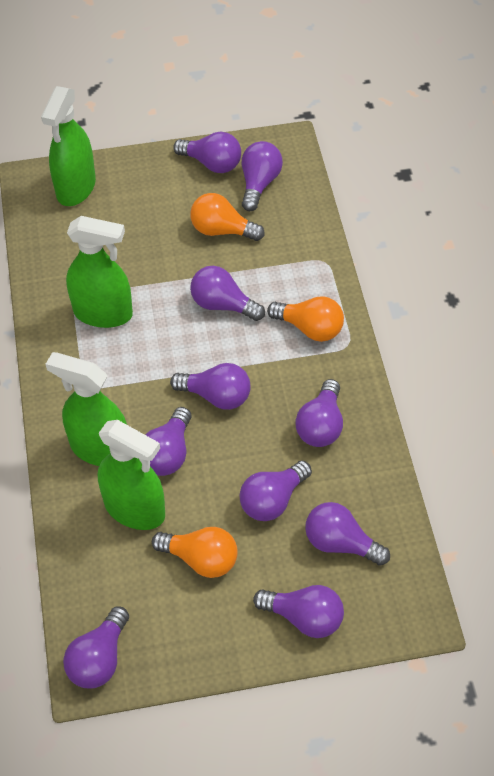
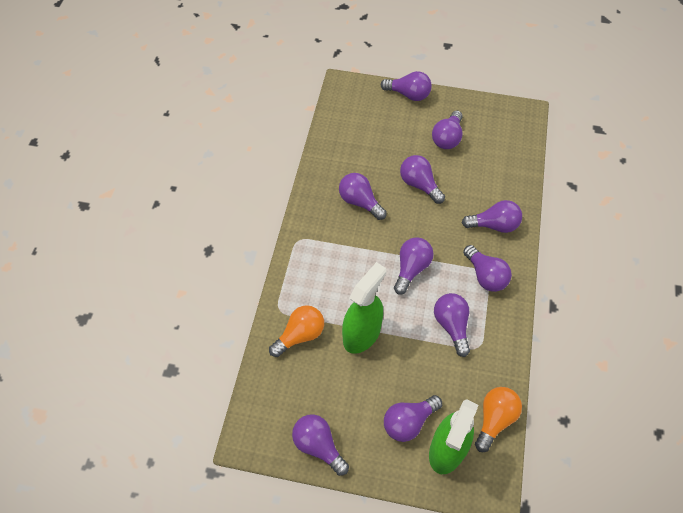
green spray bottle: [41,86,96,206] [46,352,127,466] [66,216,133,328] [98,420,165,530] = 4 -> [342,262,386,354] [429,399,478,474] = 2
orange light bulb: [152,527,238,578] [190,193,265,241] [267,296,344,342] = 3 -> [269,305,324,357] [475,387,522,452] = 2

